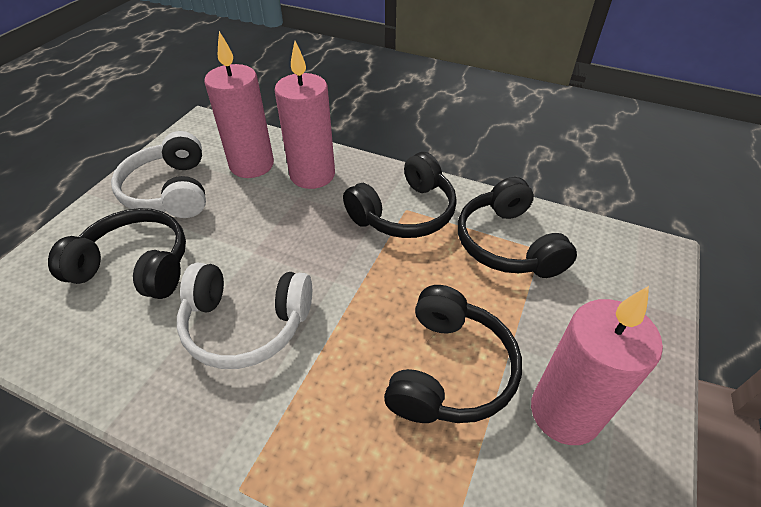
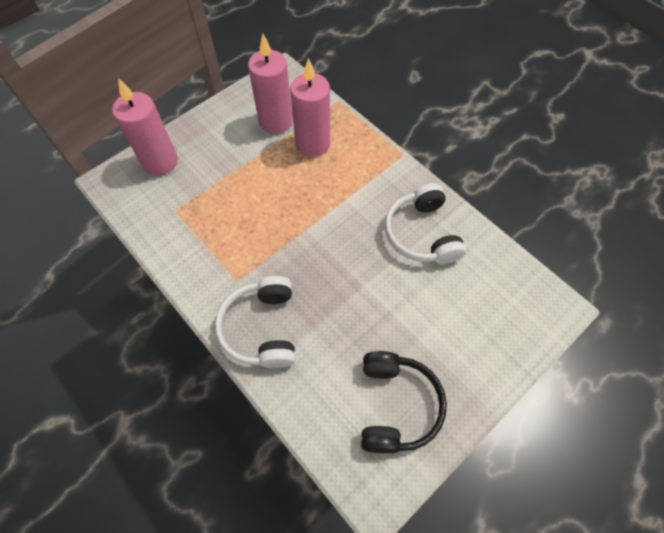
black headphones: [48,208,186,299] [343,152,457,238] [384,285,522,423] [458,177,577,278] = 4 -> [361,351,447,453] = 1

